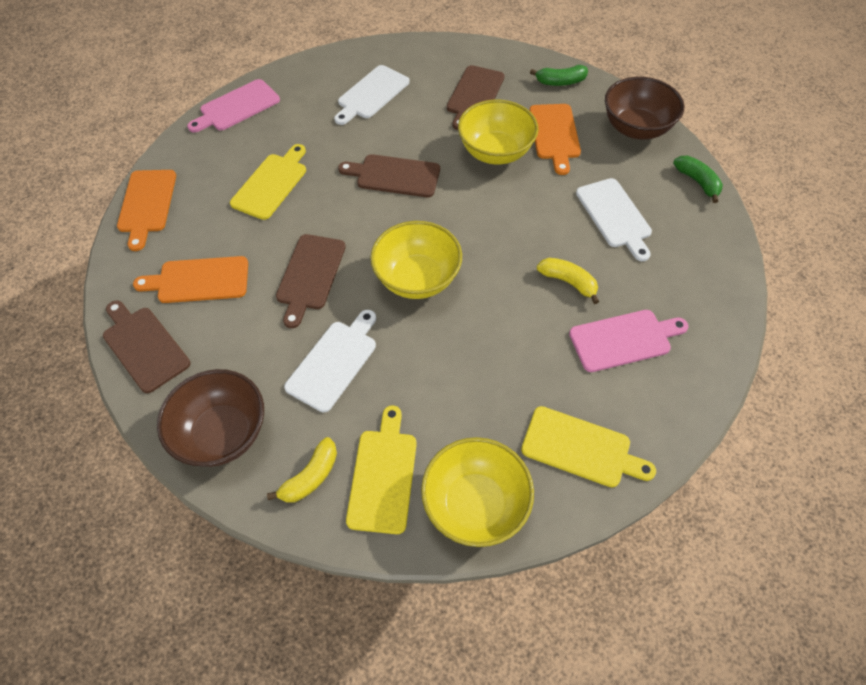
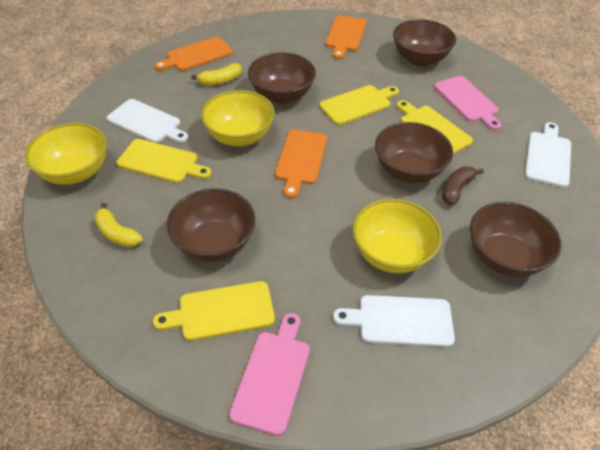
brown banana: none = 0 -> [442,166,484,205] = 1
brown bowl: [157,369,264,467] [605,77,684,139] = 2 -> [167,189,256,262] [248,52,316,104] [375,122,453,183] [393,19,456,66] [470,202,561,277] = 5
brown cutting board: [103,300,190,393] [276,234,346,328] [338,154,440,197] [447,65,505,130] = 4 -> none = 0
green banana: [530,65,588,86] [673,156,723,203] = 2 -> none = 0
yellow cutting board: [230,144,306,220] [346,405,417,534] [521,406,656,488] = 3 -> [117,139,211,183] [153,281,275,341] [320,85,399,125] [397,100,473,154] = 4

